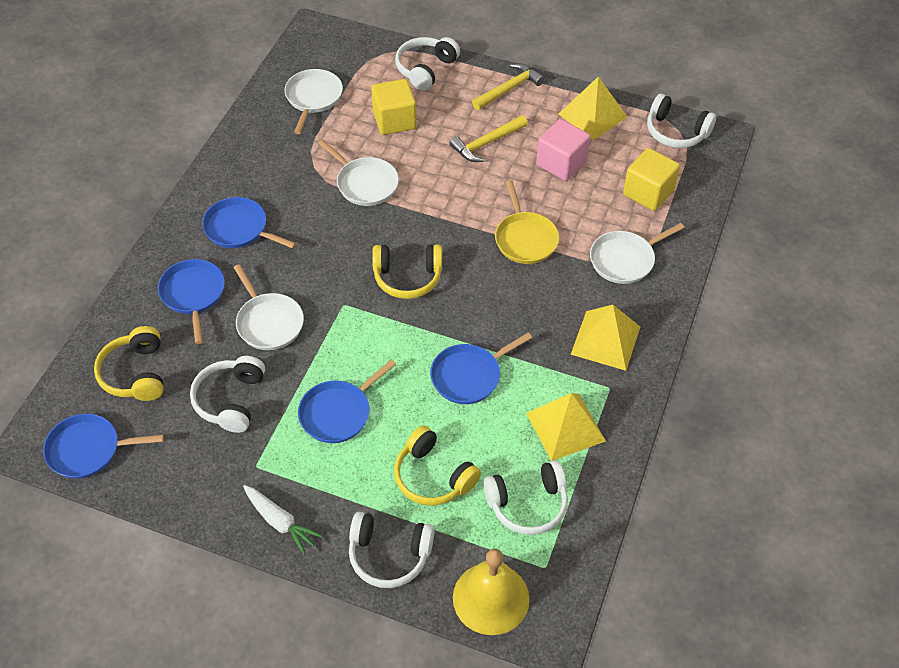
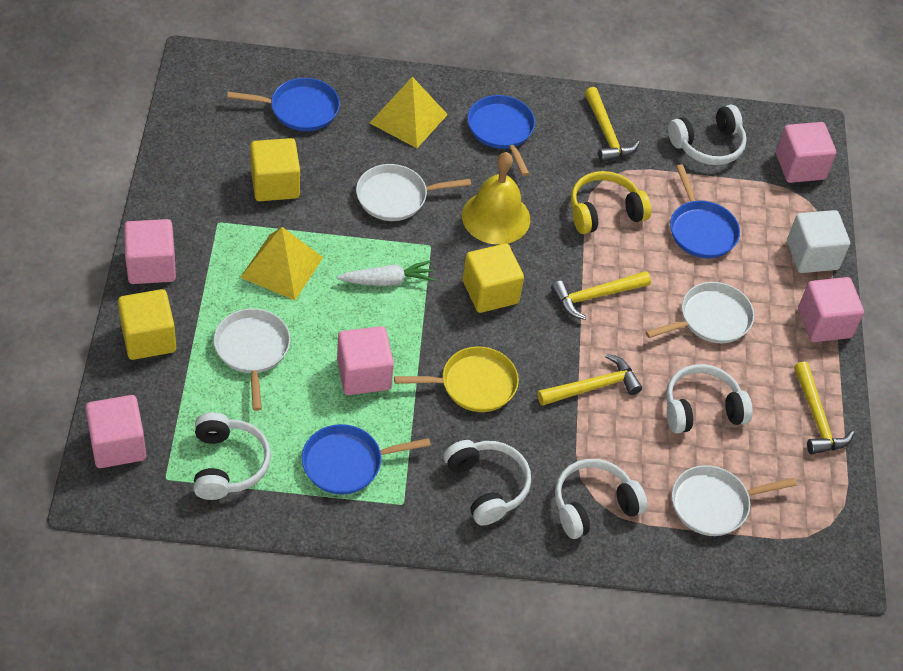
blue pan: [43,414,164,479] [158,259,225,344] [202,197,296,248] [298,359,396,443] [430,333,532,404] = 5 -> [227,78,340,131] [302,424,431,495] [468,95,535,176] [670,164,740,258] = 4
pink cube: [536,119,590,181] = 1 -> [85,395,146,468] [124,219,176,284] [337,326,394,395] [776,122,836,183] [798,277,864,342] = 5
white cube: none = 0 -> [787,210,850,273] = 1
yellow cube: [371,79,416,135] [623,148,680,211] = 2 -> [118,289,176,360] [250,138,300,201] [463,243,524,313] = 3
yellow hammer: [450,115,528,162] [472,63,545,110] = 2 -> [537,354,642,406] [551,271,651,320] [585,87,640,162] [794,362,854,454] = 4
yellow headphones: [94,326,164,401] [372,245,442,299] [394,425,481,506] = 3 -> [571,171,651,234] = 1
yellow pyramid: [526,393,606,461] [559,76,627,140] [571,305,640,371] = 3 -> [240,227,323,300] [370,77,448,148] = 2

